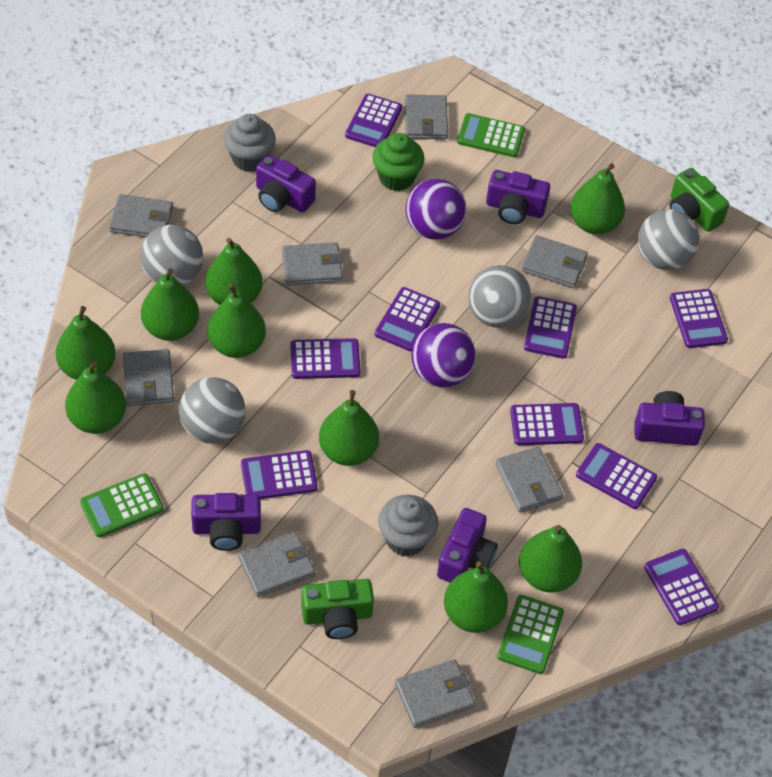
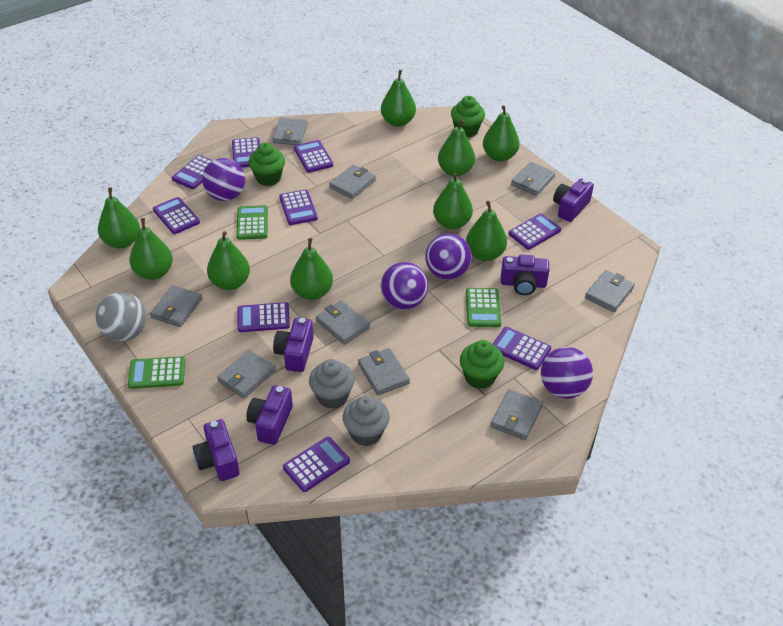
green camera: [301,579,374,639] [670,168,729,232] = 2 -> none = 0
green cupcake: [372,133,424,191] = 1 -> [249,143,285,186] [451,96,485,138] [460,340,504,389] = 3
grey ball: [140,225,203,285] [179,377,246,444] [468,265,531,328] [638,209,699,270] = 4 -> [96,292,147,341] = 1
grey wallet: [109,194,173,237] [123,349,174,406] [238,532,315,597] [282,242,343,286] [395,659,475,728] [405,94,448,140] [495,446,563,513] [522,235,588,288] = 8 -> [150,285,202,327] [217,350,276,399] [273,118,308,145] [316,300,370,345] [329,165,376,199] [358,348,410,395] [491,389,543,440] [511,162,556,196] [585,270,635,312] = 9
purple ball: [406,179,466,240] [411,323,476,388] = 2 -> [202,158,245,201] [381,262,428,310] [425,234,472,280] [541,347,593,399] = 4

